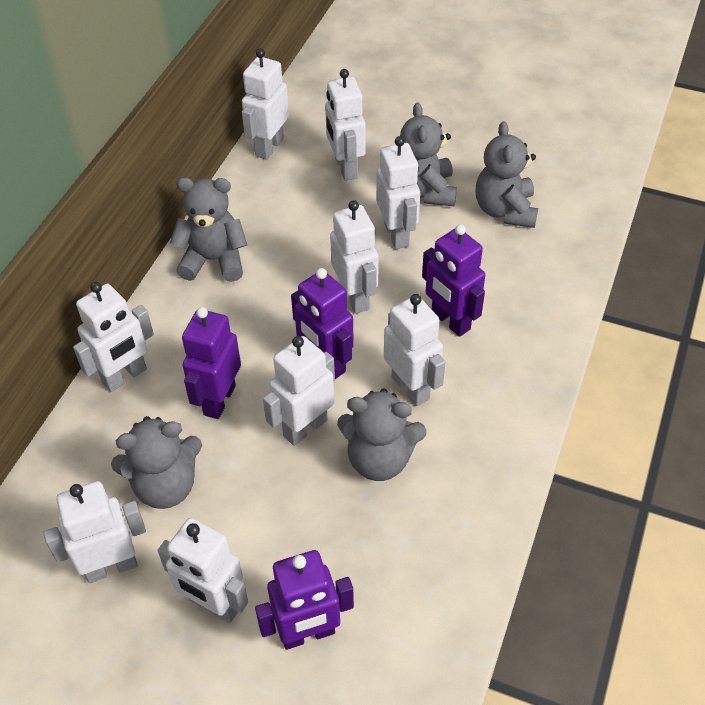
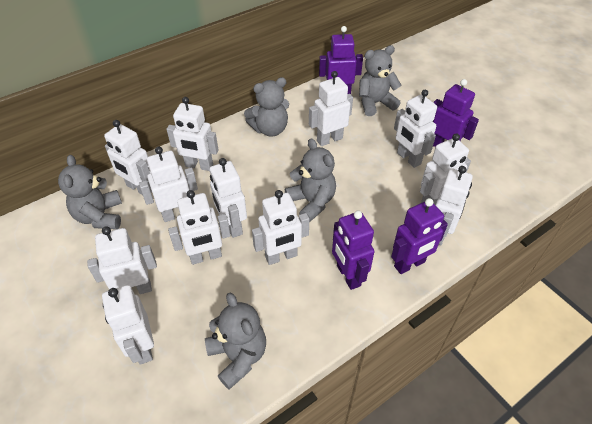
white robot: [44,481,146,583] [73,282,154,392] [158,518,248,623] [242,48,289,160] [263,336,335,446] [325,69,365,181] [330,200,379,314] [376,136,420,249] [384,294,445,406] = 9 -> [87,226,157,294] [102,285,154,365] [104,120,152,195] [139,146,198,222] [166,97,218,171] [168,190,230,265] [210,158,247,238] [252,190,309,265] [309,71,353,146] [394,90,437,168] [420,134,471,205] [436,166,473,245] = 12

